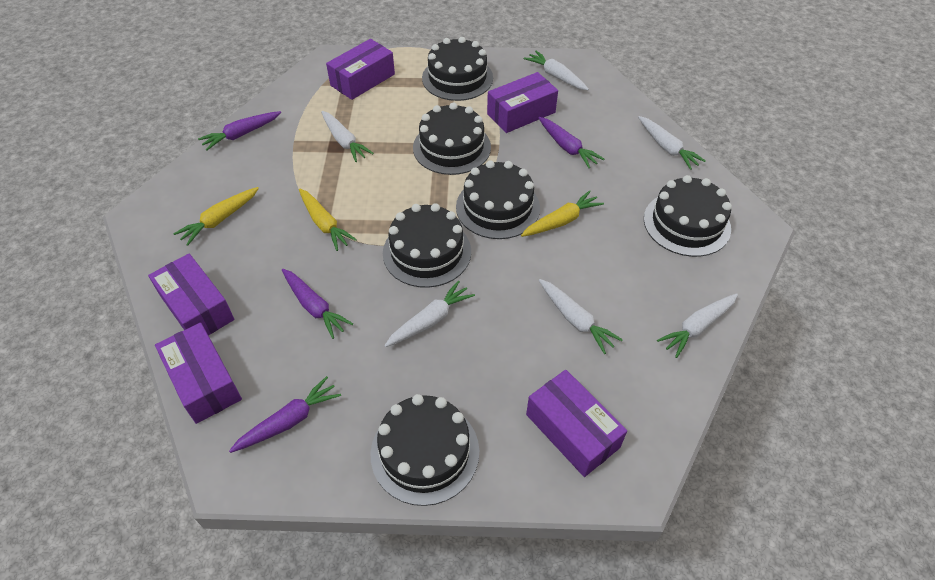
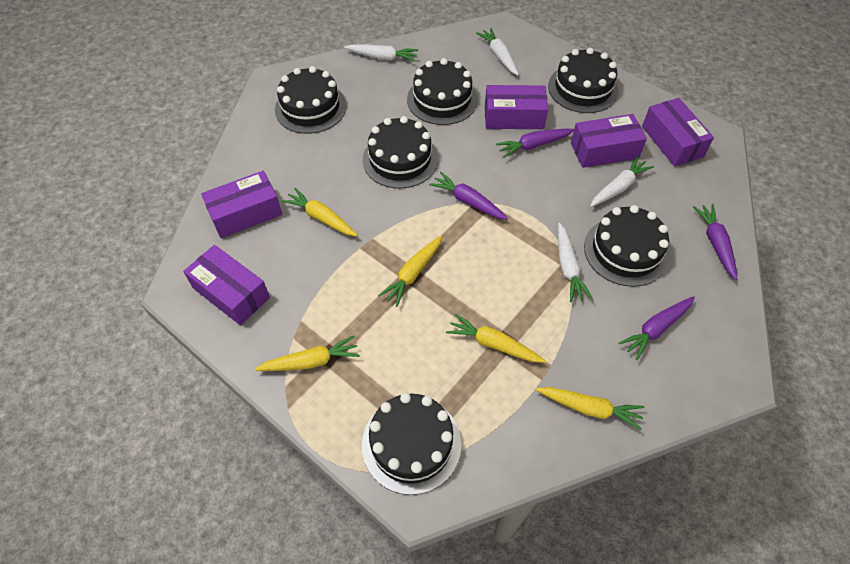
white carrot: [321,111,374,162] [384,280,475,347] [524,51,589,90] [539,279,623,354] [638,116,706,170] [657,293,738,358] = 6 -> [344,44,418,62] [476,28,519,76] [558,223,593,302] [590,156,654,207] = 4
yellow carrot: [173,187,259,246] [299,189,357,251] [521,190,604,237] = 3 -> [255,335,360,371] [282,188,358,236] [378,235,442,307] [446,313,546,363] [536,387,644,430] = 5

